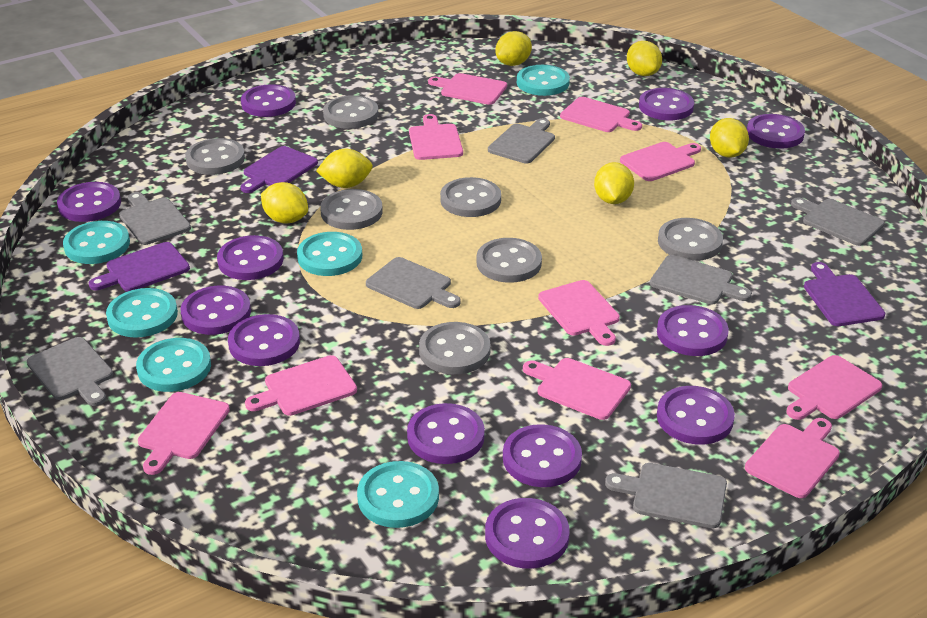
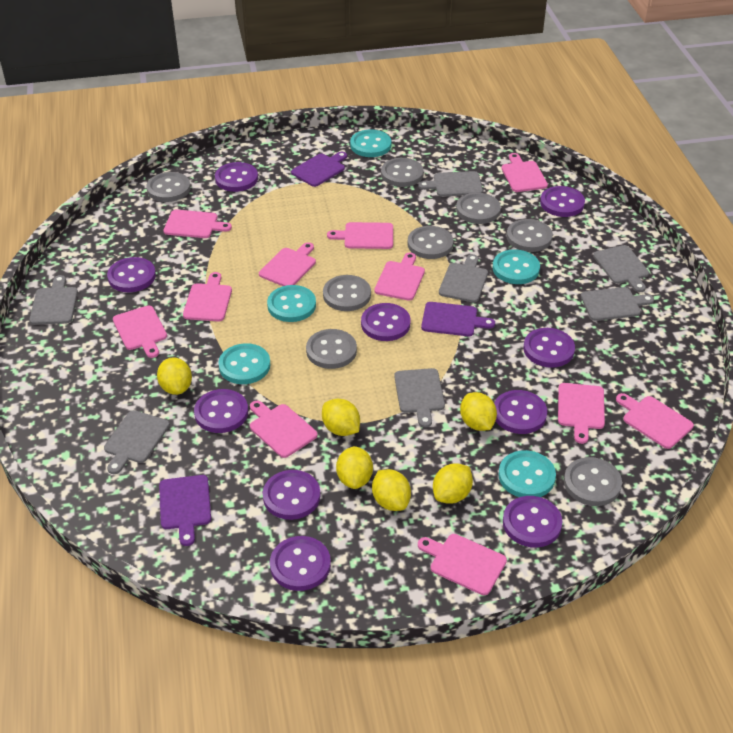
grey button: [185,138,245,175] [320,189,383,230] [323,95,379,129] [419,322,490,374] [440,177,501,217] [476,238,542,283] [658,218,723,261] = 7 -> [146,172,191,202] [306,329,357,369] [323,275,371,311] [381,158,424,187] [408,226,453,259] [456,193,501,224] [507,219,553,252] [564,457,622,506] = 8
pink cutting board: [138,392,230,475] [245,355,357,416] [409,114,463,160] [428,73,507,105] [523,358,631,420] [538,280,620,346] [560,97,642,132] [620,142,701,181] [745,418,840,498] [786,355,882,420] = 10 -> [113,305,167,358] [163,209,232,238] [183,272,232,322] [250,400,318,458] [259,242,316,286] [327,222,393,249] [374,252,425,301] [418,534,507,595] [502,153,548,192] [558,383,605,444] [616,393,694,449] = 11
purple button: [57,182,121,222] [180,286,251,335] [217,235,283,280] [228,314,300,366] [241,84,296,117] [407,403,485,464] [485,498,570,569] [503,424,582,487] [639,88,694,120] [657,305,729,356] [657,386,735,445] [747,114,805,149] = 12 -> [107,257,156,292] [194,389,248,433] [215,162,258,192] [263,470,320,520] [270,536,331,591] [361,303,411,341] [494,390,547,434] [503,496,562,548] [523,328,575,368] [540,186,585,217] = 10
turquoise button: [63,221,130,264] [106,288,178,338] [136,338,211,392] [297,232,362,276] [357,461,439,528] [517,65,570,96] = 6 -> [218,343,270,384] [267,285,316,322] [350,129,391,157] [493,250,540,284] [498,450,556,497] = 5

